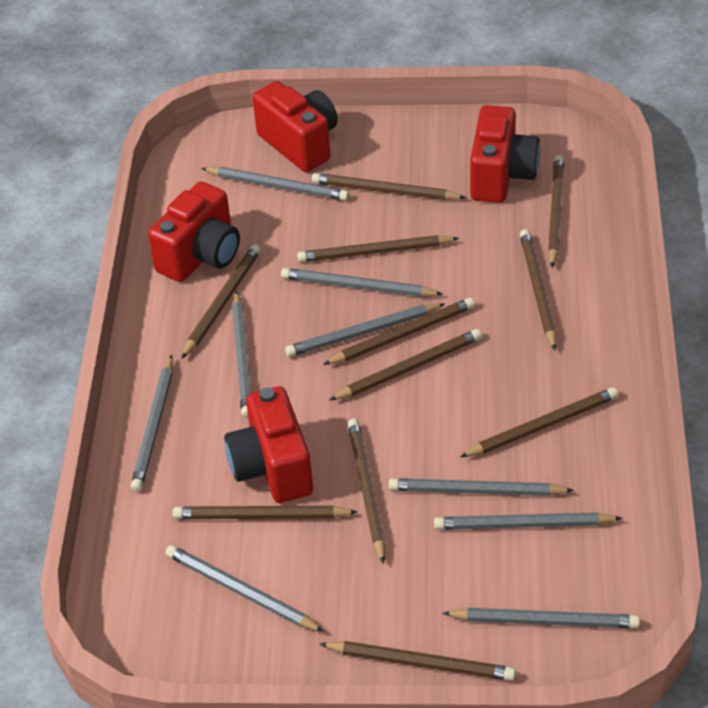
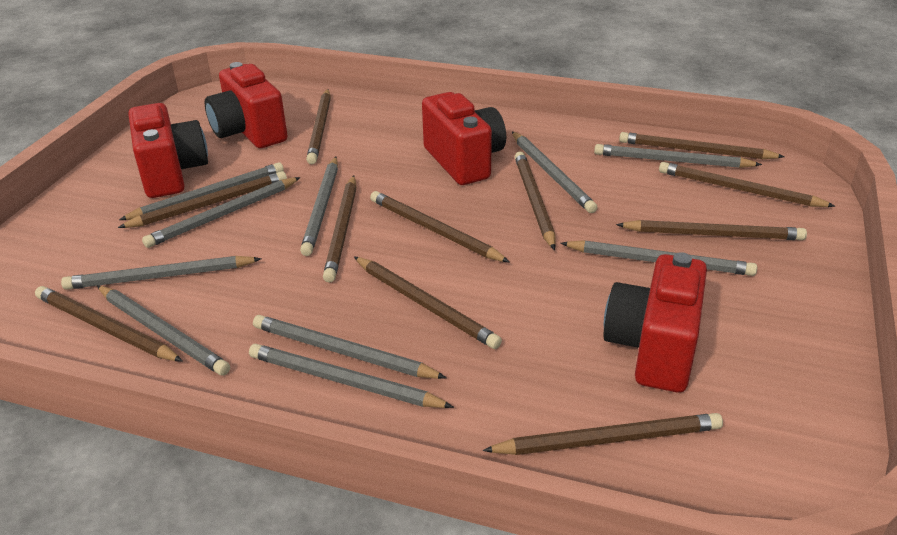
grey pencil: [131,355,173,492] [165,545,324,632] [201,167,349,201] [232,291,251,418] [281,268,443,297] [285,303,445,357] [389,478,574,496] [434,512,623,530] [442,608,640,628] = 9 -> [61,256,262,290] [97,285,230,376] [119,162,284,220] [142,177,301,248] [249,344,454,408] [253,315,447,379] [300,157,338,256] [512,131,598,213] [560,240,757,276] [594,144,762,168] = 10

